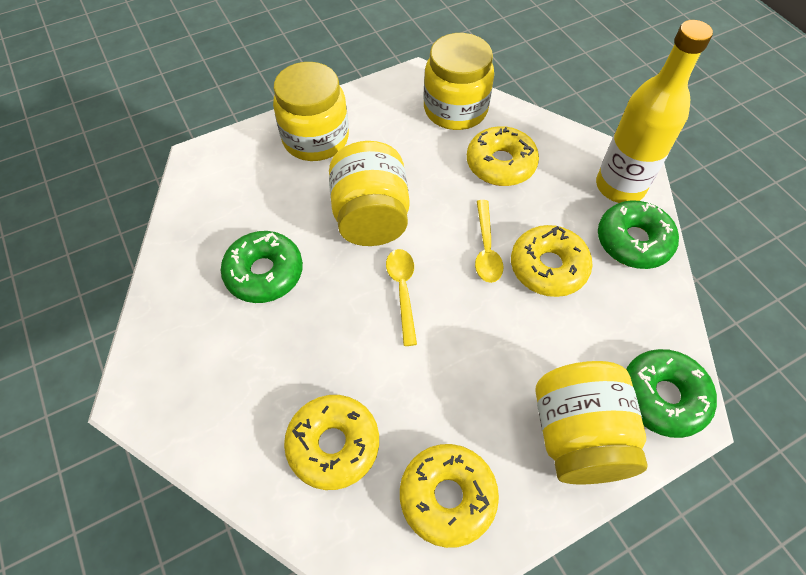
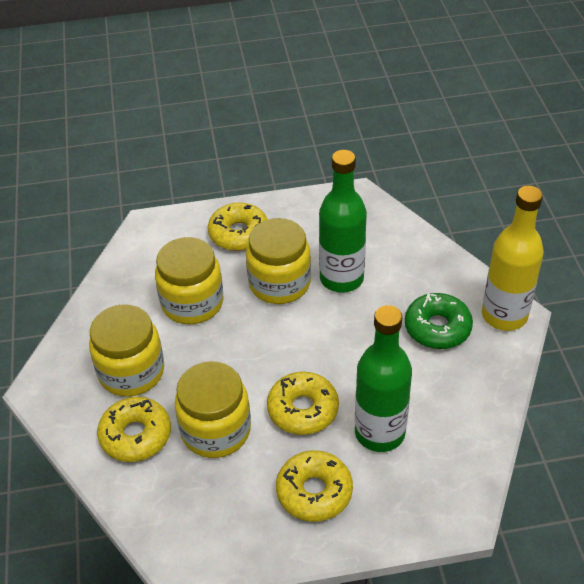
green bottle: none = 0 -> [319,150,367,293] [355,305,412,452] = 2
green donut: [221,231,303,303] [598,200,679,269] [626,349,717,438] = 3 -> [405,293,473,349] = 1
yellow spoon: [386,249,417,346] [475,200,503,283] = 2 -> none = 0

